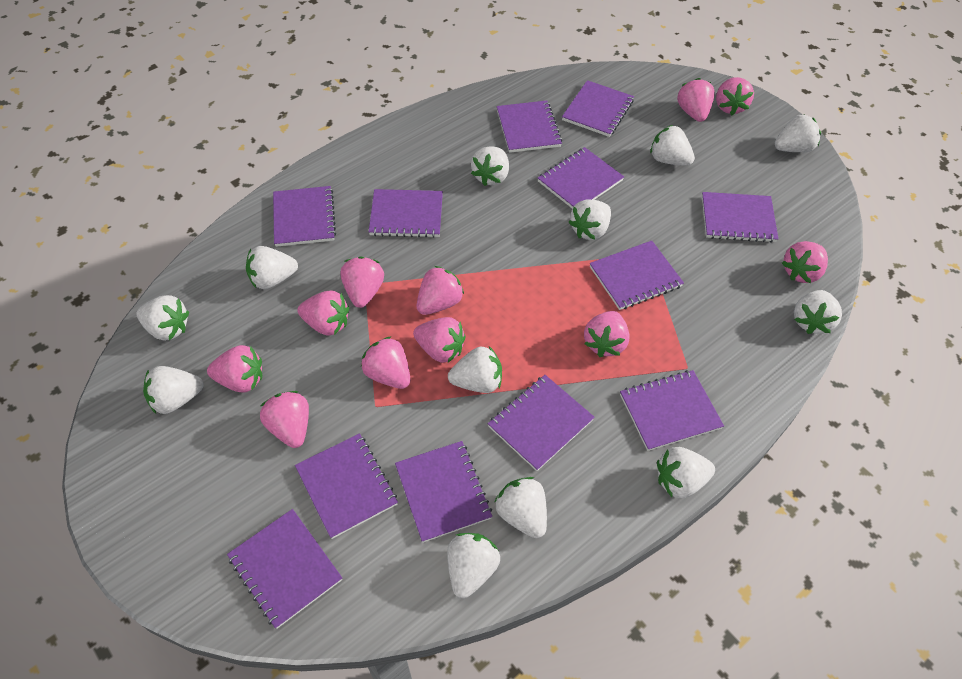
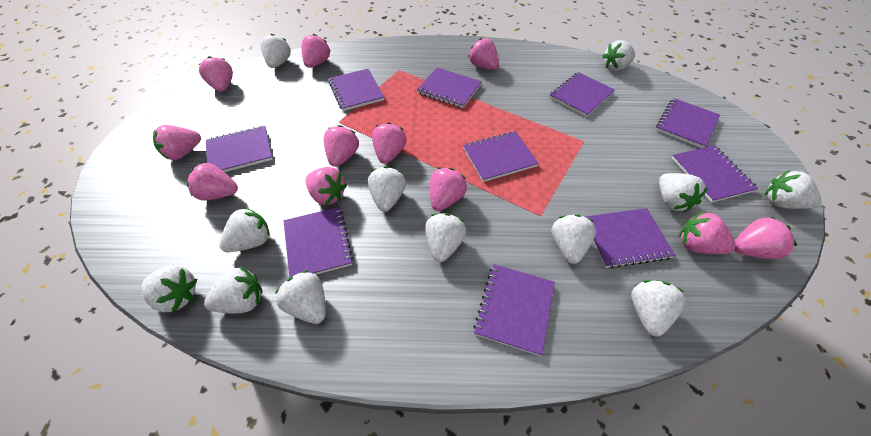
purple notebook: [227,509,342,629] [273,186,336,247] [295,433,398,539] [369,189,443,238] [395,441,492,543] [488,375,595,471] [497,101,562,153] [538,147,624,209] [562,80,634,137] [590,241,684,310] [620,370,724,451] [702,192,778,243] = 12 -> [206,126,273,172] [284,207,353,277] [328,69,384,111] [417,67,482,108] [463,131,539,182] [473,264,555,356] [549,72,615,117] [585,208,675,268] [656,98,720,148] [671,145,758,203] = 10

